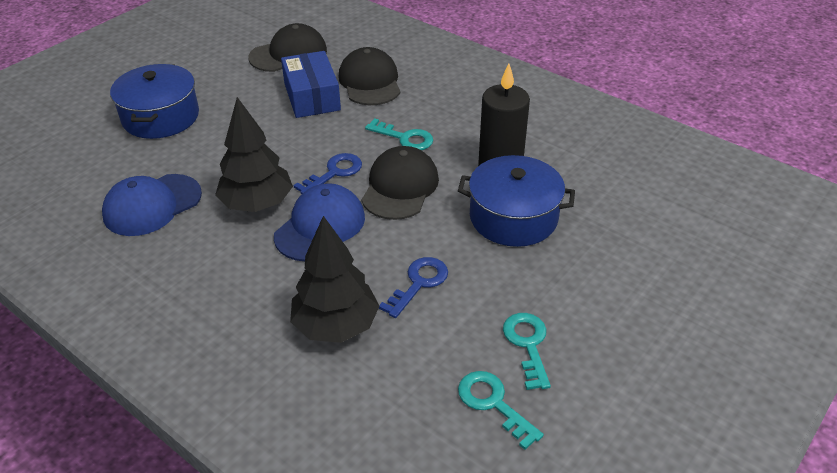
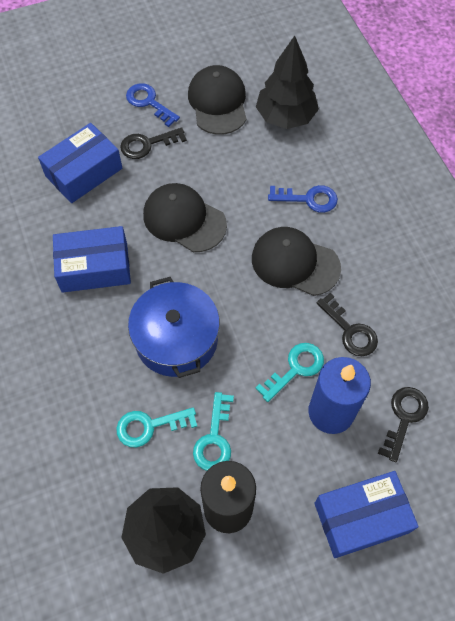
black key: none = 0 -> [120,127,187,159] [316,293,378,356] [378,387,429,462] = 3
blue box: [281,51,341,118] = 1 -> [38,123,122,203] [53,226,131,293] [314,471,419,558] = 3
blue candle: none = 0 -> [308,357,371,434] = 1
blue cap: [102,174,202,236] [274,183,365,261] = 2 -> none = 0
blue pot: [110,64,199,139] [458,155,575,247] = 2 -> [128,277,220,378] = 1

